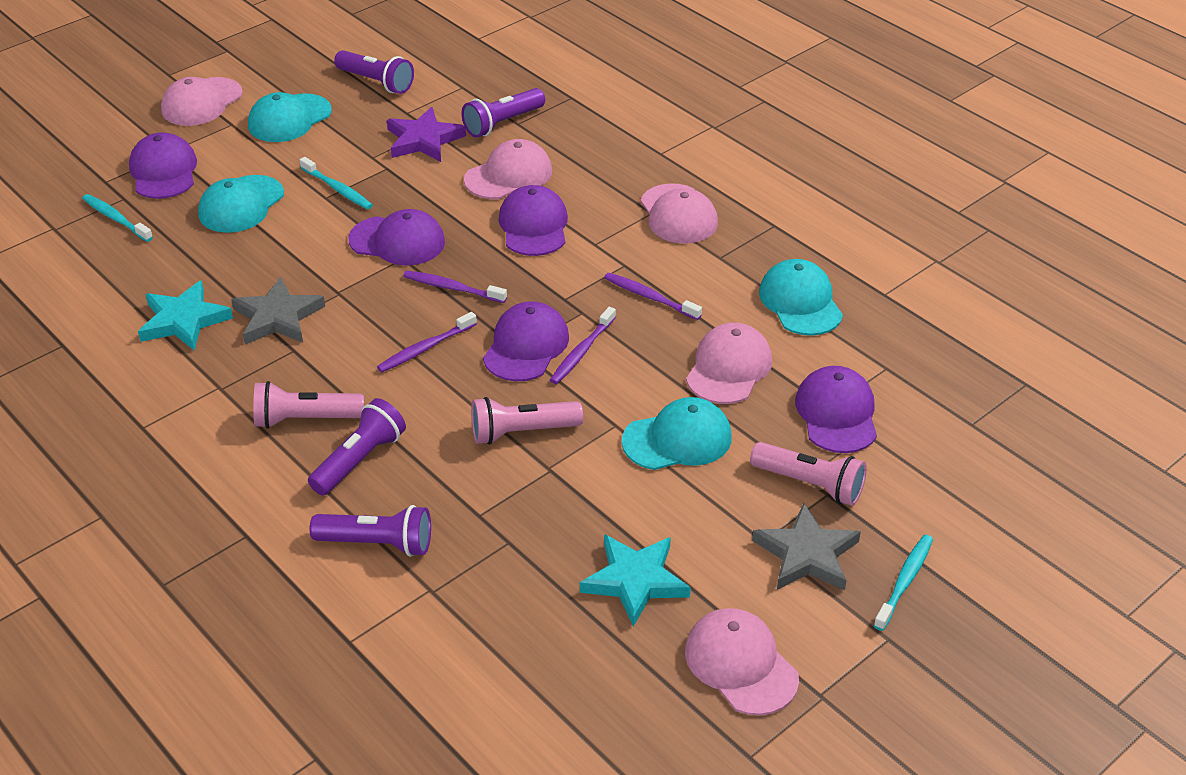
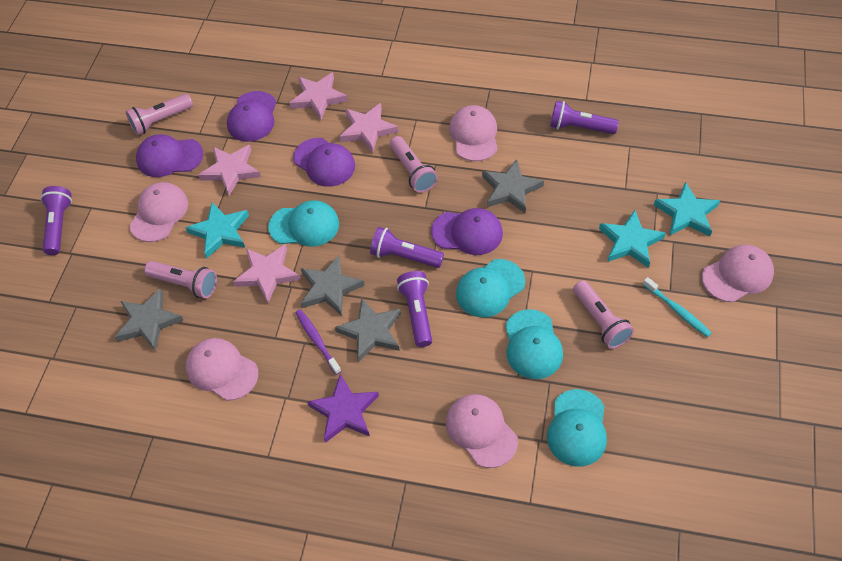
grey star: [231,277,325,344] [752,503,861,591] = 2 -> [115,288,183,351] [301,255,365,316] [335,298,401,362] [482,159,544,213] = 4
pink flashlight: [253,381,364,429] [471,397,583,445] [750,442,867,506] = 3 -> [126,94,193,135] [144,261,217,298] [390,136,438,193] [573,280,634,349] = 4
pink star: none = 0 -> [198,145,261,196] [233,244,300,303] [289,72,348,120] [339,103,399,153] = 4
purple cap: [129,133,197,199] [348,209,445,266] [483,301,569,381] [498,185,568,256] [795,366,877,453] = 5 -> [136,134,203,177] [227,91,276,142] [293,138,355,187] [431,208,503,255] = 4
purple toothbrush: [377,312,477,372] [403,270,507,303] [550,307,616,384] [604,273,702,320] = 4 -> [295,309,341,375] = 1
turquoise star: [138,280,233,350] [580,534,691,627] = 2 -> [186,202,249,259] [599,210,666,268] [654,182,720,236] = 3
turquoise toothbrush: [82,194,153,242] [300,157,373,210] [874,535,933,631] = 3 -> [643,277,712,337] = 1

